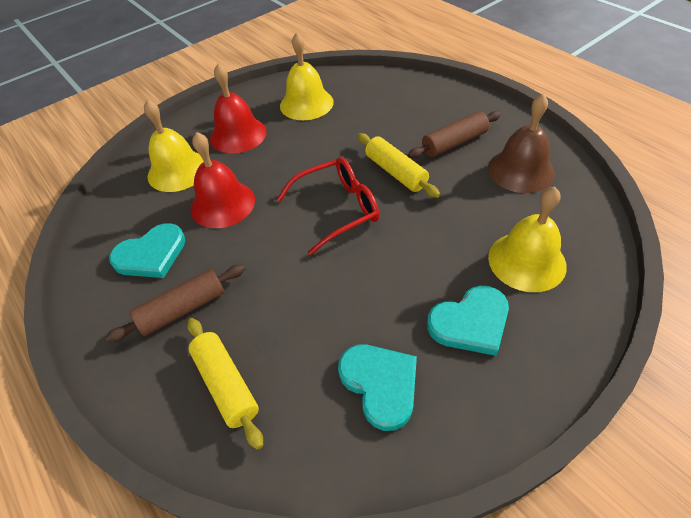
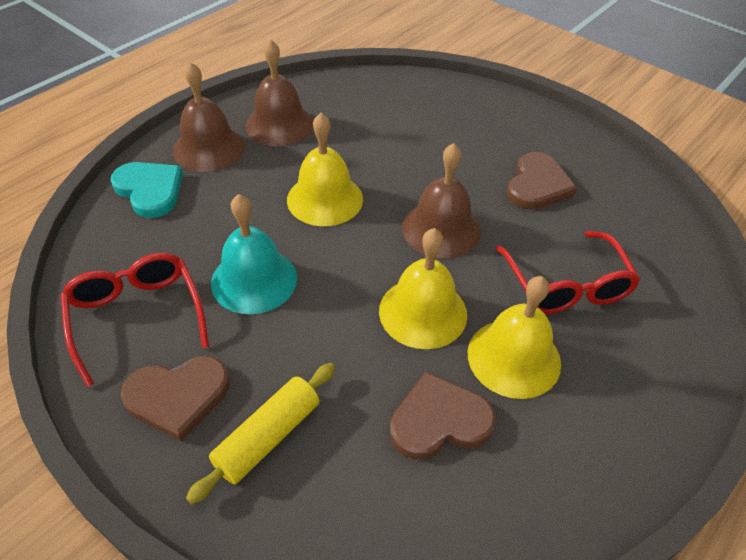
brown bell: [488,94,555,193] = 1 -> [173,62,245,172] [245,40,313,146] [402,143,481,259] = 3
brown heart: none = 0 -> [121,356,230,442] [390,371,496,459] [507,152,577,210] = 3
brown rolling pin: [105,264,245,343] [408,111,501,158] = 2 -> none = 0
red bell: [190,132,255,228] [210,64,267,154] = 2 -> none = 0
red glasses: [277,157,379,255] = 1 -> [61,253,209,387] [495,231,641,315] = 2
turquoise bell: none = 0 -> [211,194,297,314] = 1
turquoise heart: [109,223,186,278] [338,345,417,431] [427,285,509,356] = 3 -> [110,162,183,218] = 1
yellow rolling pin: [187,318,263,450] [357,133,440,198] = 2 -> [186,363,335,504] = 1

